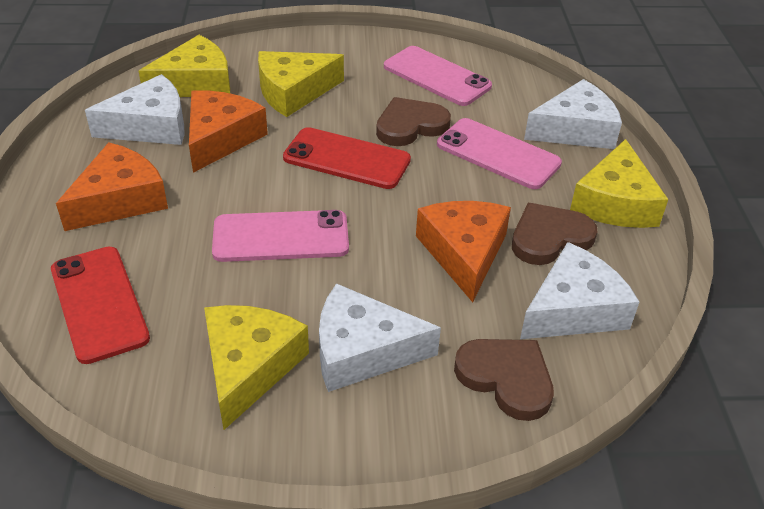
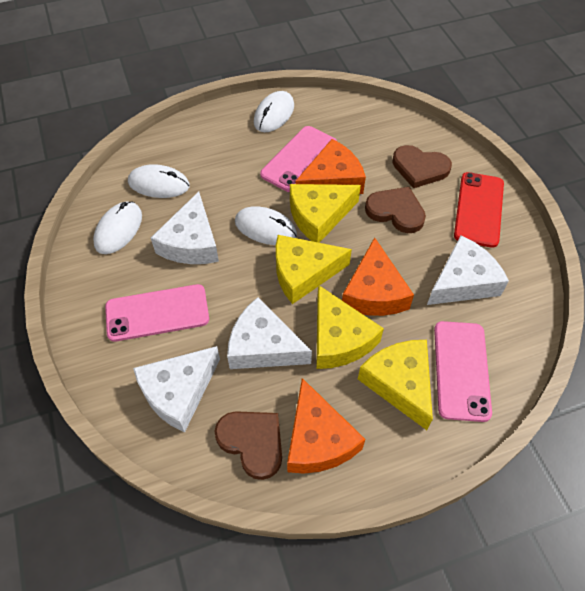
red phone: [51,247,150,364] [283,127,411,189] = 2 -> [454,172,504,248] = 1
white mouse: none = 0 -> [93,201,142,254] [128,164,190,198] [235,206,297,245] [254,91,294,132] = 4

